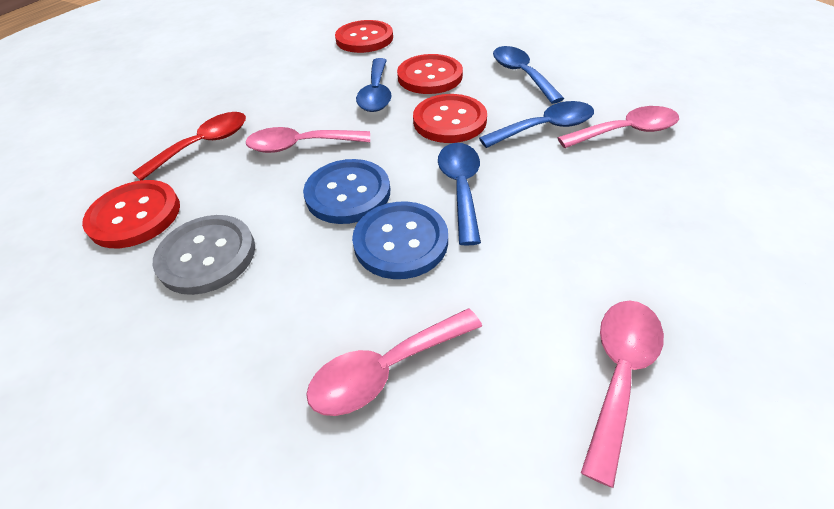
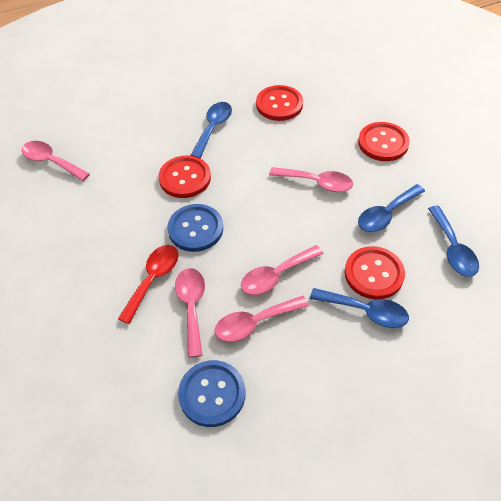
grey button: [153,215,255,295] = 1 -> none = 0
pink spoon: [246,127,370,153] [306,309,482,416] [558,106,679,148] [581,300,664,488] = 4 -> [22,141,90,181] [175,268,205,358] [214,296,309,342] [241,245,323,295] [269,167,353,192] = 5

